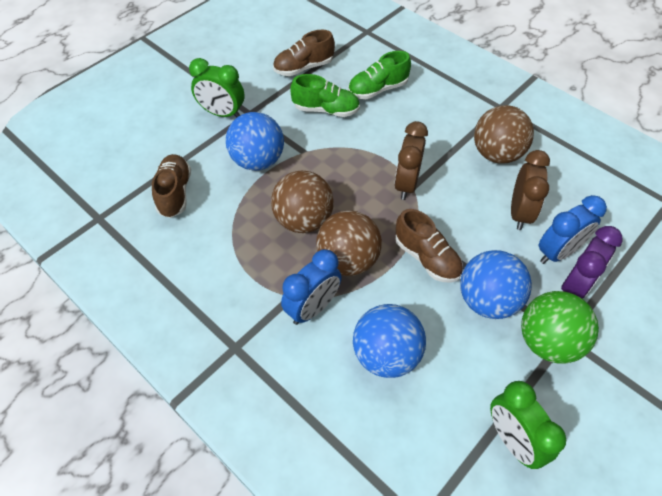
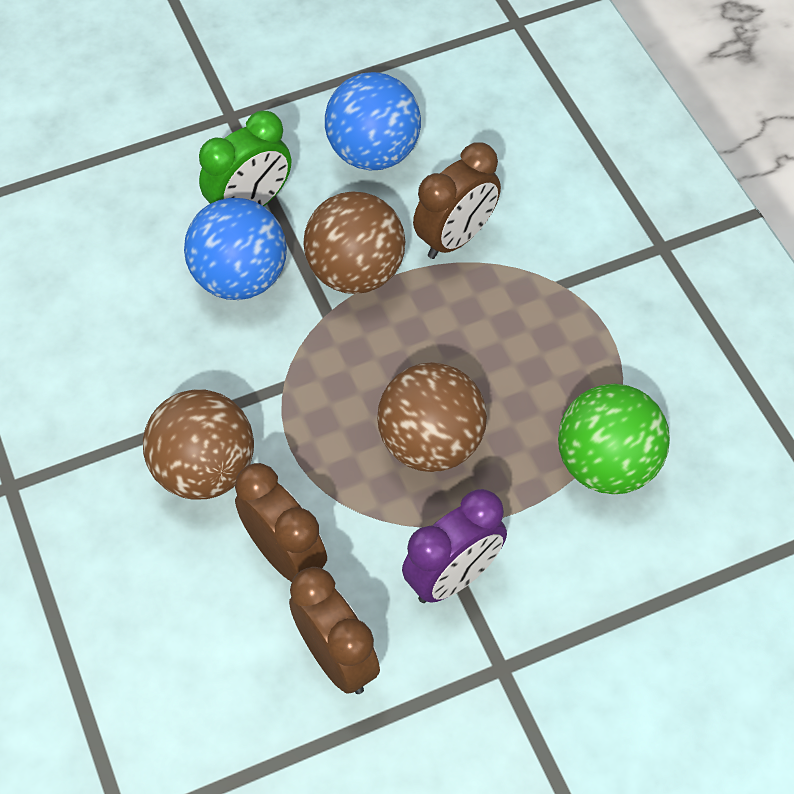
blue ball: [226,112,284,171] [353,304,426,378] [460,250,532,319] = 3 -> [184,198,287,300] [325,72,421,170] = 2
blue clock: [281,249,342,325] [538,195,607,264] = 2 -> none = 0
brown clock: [394,121,428,200] [511,150,550,230] = 2 -> [235,463,327,582] [289,567,380,694] [413,143,501,259] = 3
brown shoe: [152,154,191,218] [273,30,335,76] [395,209,463,283] = 3 -> none = 0
green clock: [189,58,244,117] [490,381,566,469] = 2 -> [199,111,291,206] = 1
green shoe: [290,74,360,117] [348,51,411,99] = 2 -> none = 0

